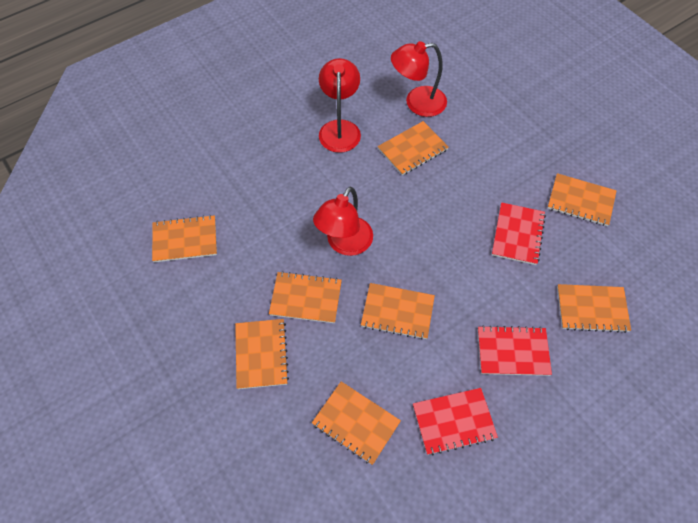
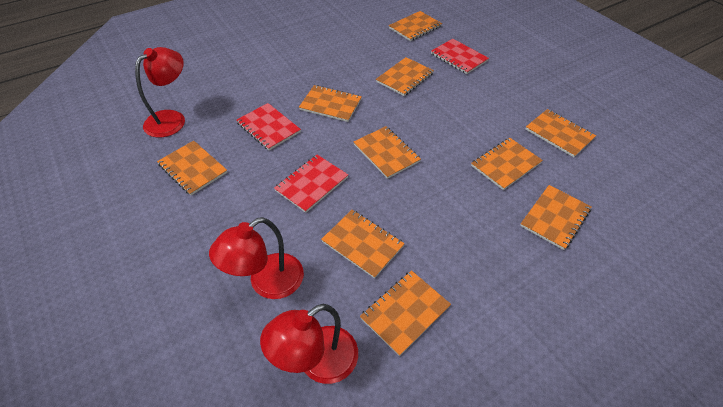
orange notebook: [152,215,217,262] [235,319,289,389] [269,271,342,323] [312,381,401,465] [361,283,435,340] [378,121,449,176] [548,173,617,226] [557,284,631,333] = 8 -> [157,141,228,195] [299,85,362,122] [321,210,405,279] [354,126,421,179] [360,270,451,356] [376,57,434,96] [389,11,442,41] [471,138,543,190] [520,185,592,250] [525,109,596,157] = 10

